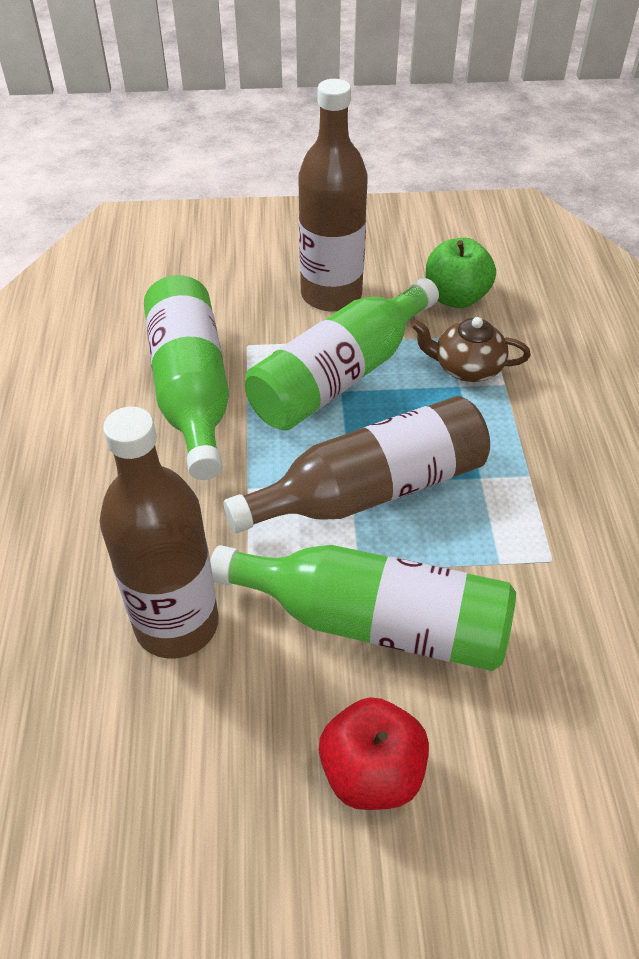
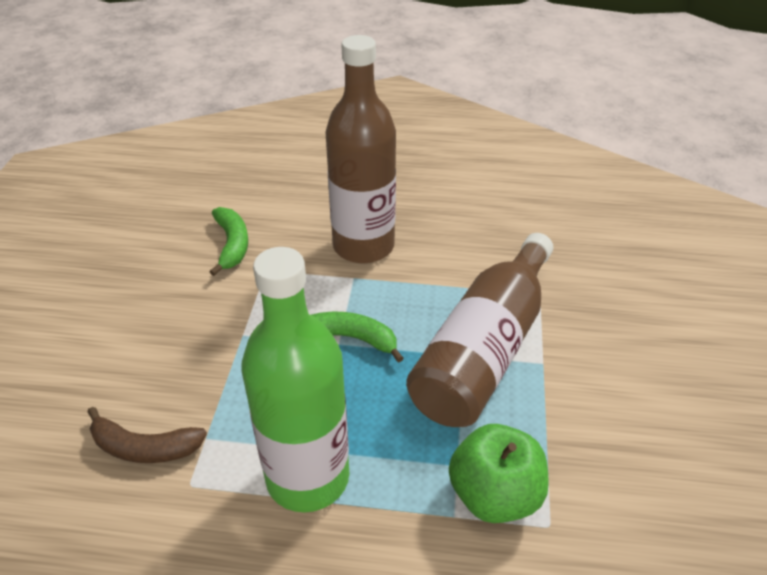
brown banana: none = 0 -> [87,407,207,463] = 1
brown bottle: [100,407,219,659] [223,396,490,533] [298,79,368,311] = 3 -> [325,35,396,264] [406,233,553,427] = 2
brown teapot: [412,317,531,382] = 1 -> none = 0
green banana: none = 0 -> [210,207,248,276] [312,312,404,363] = 2
green bottle: [144,275,229,480] [210,545,516,671] [245,278,439,431] = 3 -> [241,247,349,512] = 1
red apple: [319,697,429,810] = 1 -> none = 0

